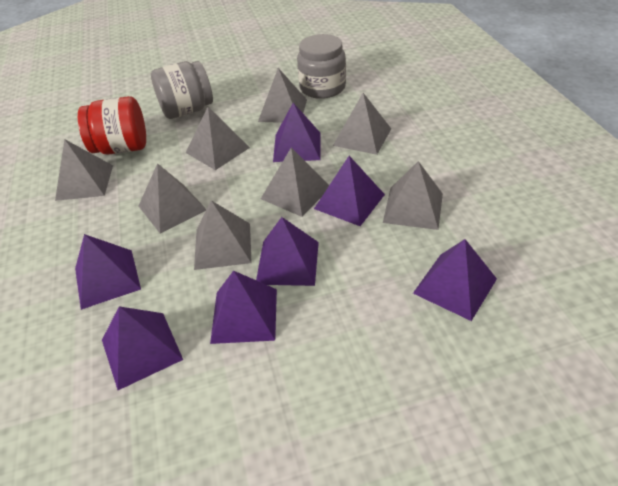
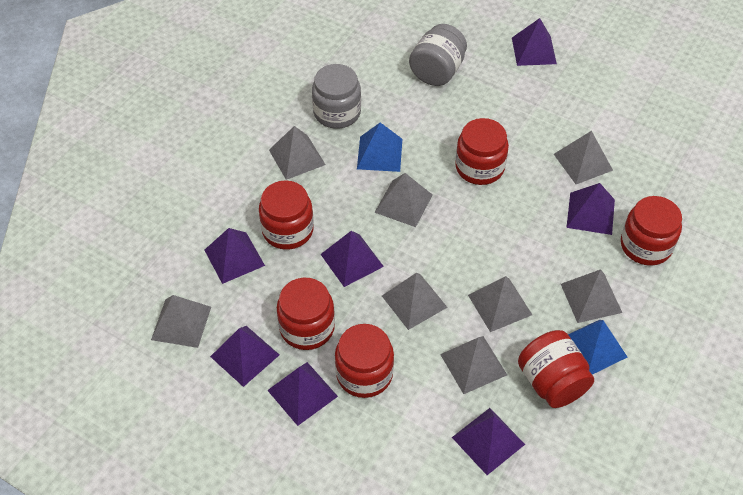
blue pyramid: none = 0 -> [357,122,402,172] [568,320,628,375] = 2
red jar: [78,96,146,155] = 1 -> [259,180,314,250] [277,278,335,350] [335,324,394,398] [455,118,509,185] [518,330,594,408] [621,196,682,266] = 6

